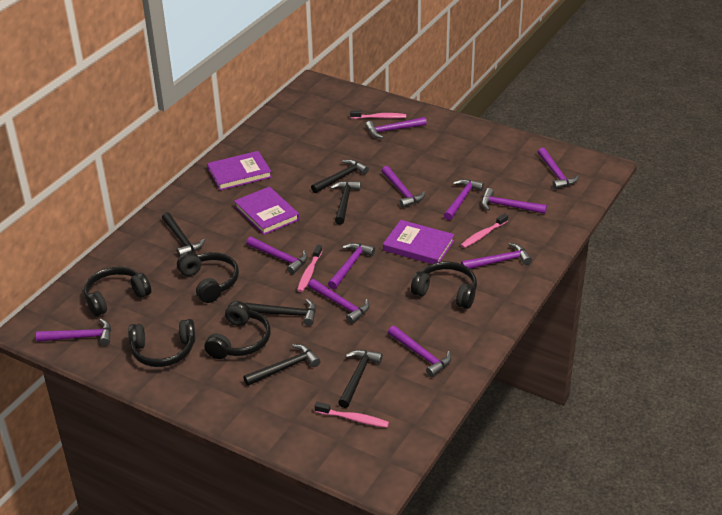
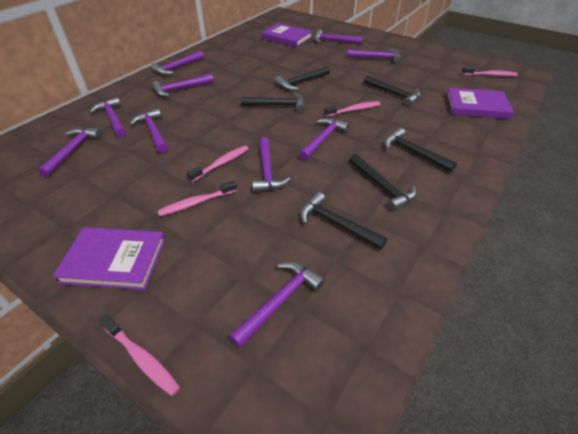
black headphones: [84,267,151,316] [128,319,195,367] [177,252,239,303] [204,301,271,359] [411,262,477,309] = 5 -> none = 0
pink toothbrush: [297,245,322,292] [315,402,389,428] [350,110,406,119] [461,213,508,248] = 4 -> [99,314,180,396] [158,180,237,216] [187,146,249,182] [324,101,381,117] [462,67,518,76] = 5
purple hammer: [36,319,111,346] [246,237,308,274] [308,279,370,324] [328,243,375,289] [365,117,427,138] [382,166,425,208] [388,326,451,377] [444,179,484,220] [461,243,532,269] [481,188,547,214] [538,148,579,189] = 11 -> [38,127,102,177] [90,97,126,137] [130,109,168,153] [151,51,204,75] [152,74,214,97] [229,262,325,348] [252,137,290,192] [299,118,350,161] [314,29,363,44] [347,49,401,63] = 10

